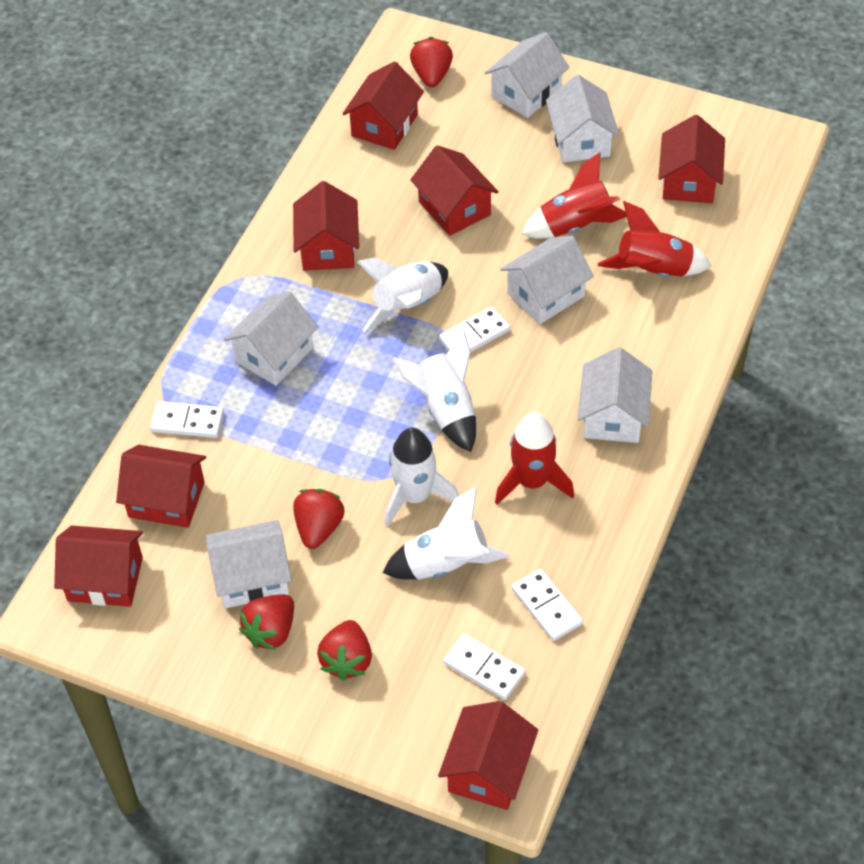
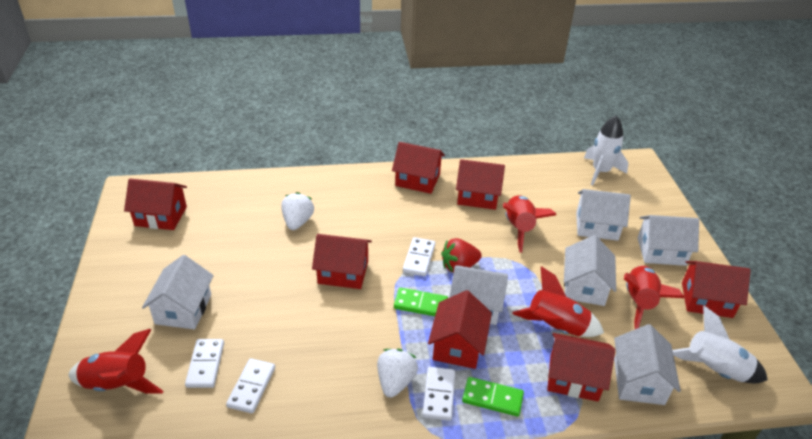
green domino: none = 0 -> [394,288,448,316] [462,377,524,416] = 2
red rocket: [495,413,574,504] [522,153,627,238] [598,201,712,277] = 3 -> [68,329,164,394] [503,195,556,253] [512,266,604,337] [624,266,684,329] = 4
red strawberry: [239,595,294,650] [293,489,345,549] [317,620,372,681] [410,37,453,88] = 4 -> [441,238,482,273] = 1
white rocket: [357,257,448,332] [383,487,509,580] [385,428,459,527] [392,330,476,452] = 4 -> [584,116,628,185] [672,306,768,383] = 2
white strawberry: none = 0 -> [282,192,314,230] [377,349,418,398] = 2

